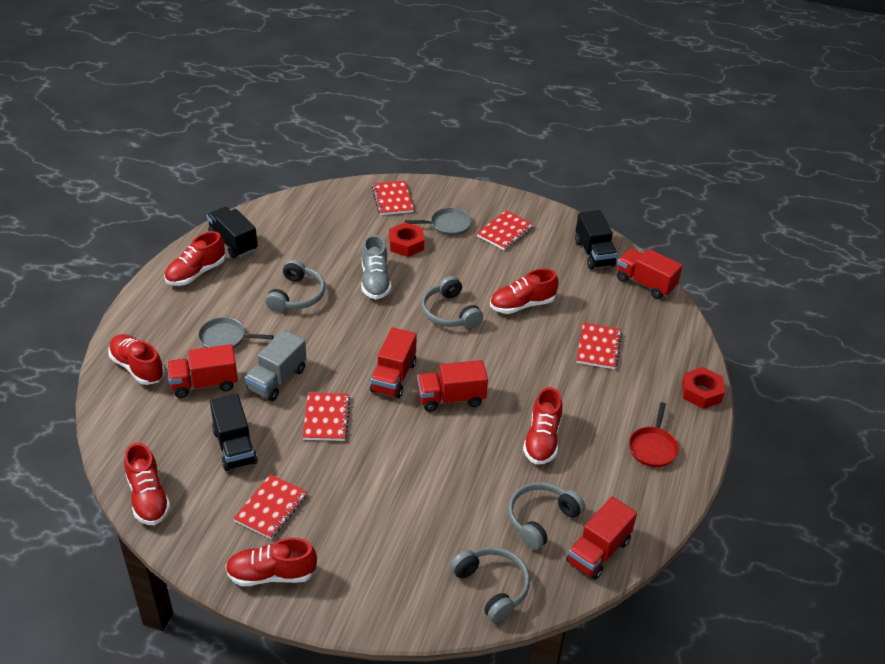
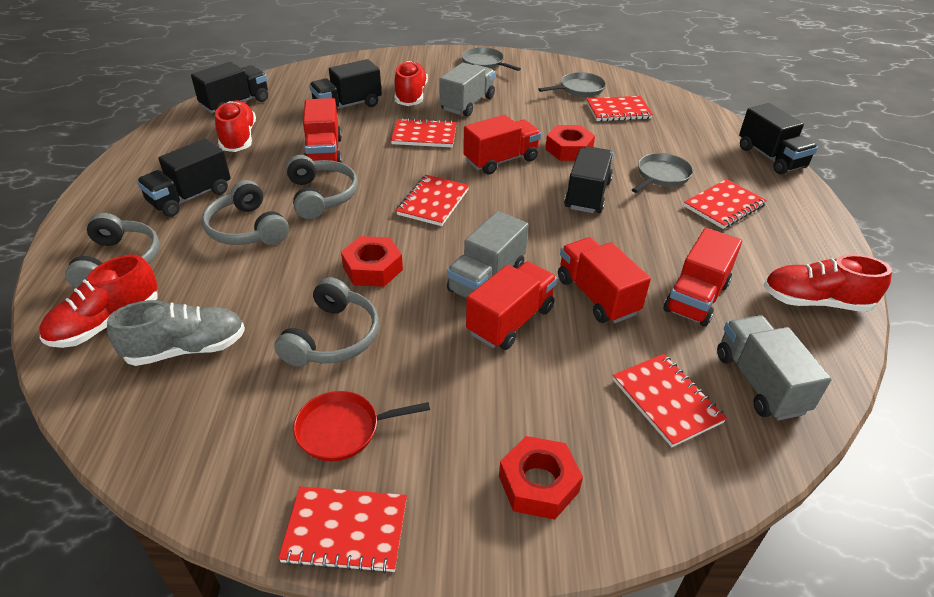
black truck: [207,207,258,258] [210,394,258,471] [575,210,618,270] = 3 -> [137,139,231,217] [191,62,268,113] [309,59,382,112] [564,146,613,213] [739,103,818,175] = 5
grey pan: [198,317,273,349] [405,208,472,236] = 2 -> [462,47,521,71] [538,72,606,97] [632,153,693,193] = 3
grey truck: [245,330,307,401] = 1 -> [439,62,495,117] [447,211,529,298] [717,315,832,421] = 3
red notebook: [233,474,307,539] [303,393,350,441] [372,181,414,215] [477,210,534,250] [577,323,622,369] = 5 -> [278,486,407,574] [391,118,457,147] [396,175,469,226] [586,96,653,121] [613,354,727,447] [684,179,767,229] = 6
red nut: [389,222,424,257] [682,367,725,409] = 2 -> [341,236,403,287] [499,436,583,520] [545,125,595,161] = 3
red shoe: [108,334,165,385] [124,442,171,525] [164,231,225,286] [225,538,317,586] [490,269,559,314] [523,387,562,465] = 6 -> [39,254,158,348] [215,101,256,152] [395,61,428,106] [763,254,892,312] = 4

